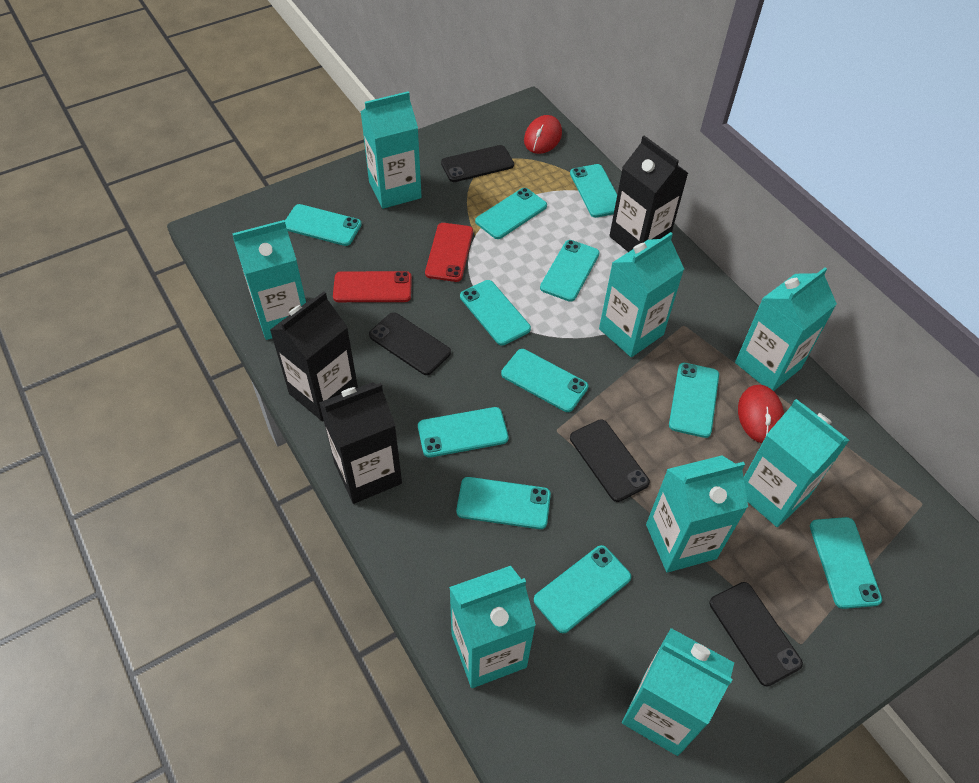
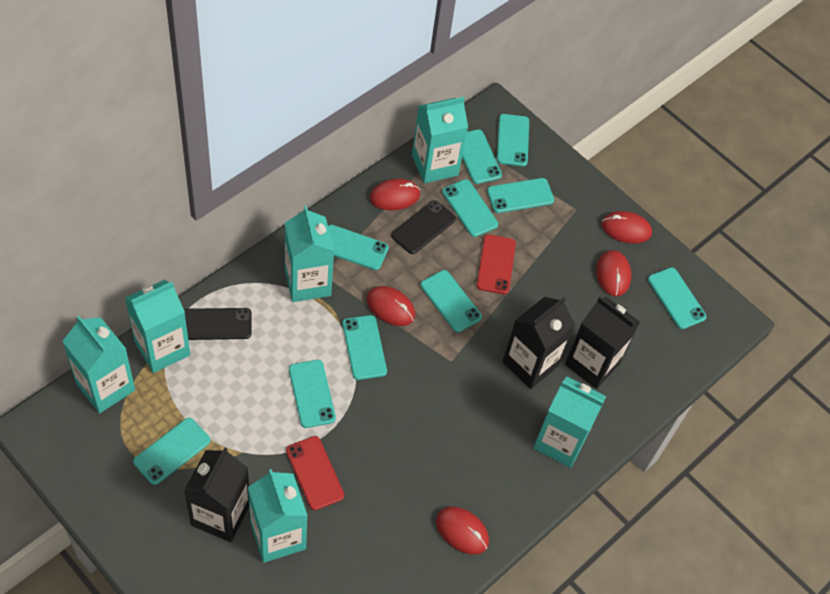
black phone: [369,312,451,375] [441,145,514,182] [570,419,650,502] [709,582,803,687] = 4 -> [184,308,251,340] [391,200,456,254] = 2
red mouse: [524,115,562,154] [738,385,784,443] = 2 -> [367,286,415,326] [370,179,420,211] [436,507,489,555] [596,250,631,296] [601,211,652,243] = 5
turquoise carton: [232,220,306,340] [360,91,422,209] [449,566,536,688] [599,232,684,357] [622,628,734,756] [646,455,748,573] [735,267,837,391] [744,399,849,527] = 8 -> [62,316,135,413] [125,280,190,373] [248,469,308,563] [285,206,334,302] [412,97,468,183] [533,376,607,468] = 6
turquoise phone: [285,204,362,246] [418,407,509,457] [456,477,551,529] [460,280,531,345] [475,188,547,239] [501,349,588,412] [534,545,631,633] [540,240,600,302] [570,164,617,218] [669,363,719,438] [810,517,882,609] = 11 -> [133,418,210,485] [289,360,336,428] [328,225,389,270] [342,315,387,380] [420,270,482,333] [442,179,498,237] [462,129,502,184] [487,178,554,213] [497,114,529,166] [648,267,706,329] = 10

